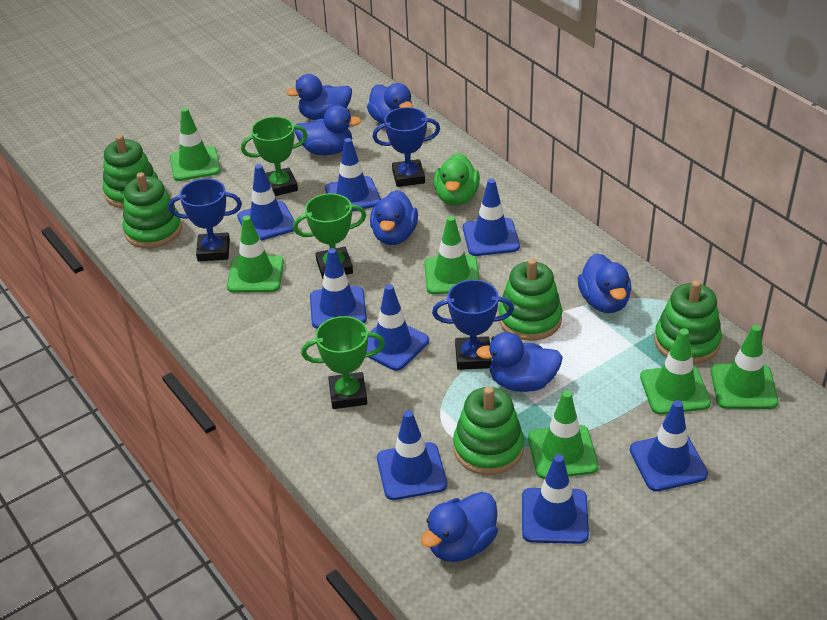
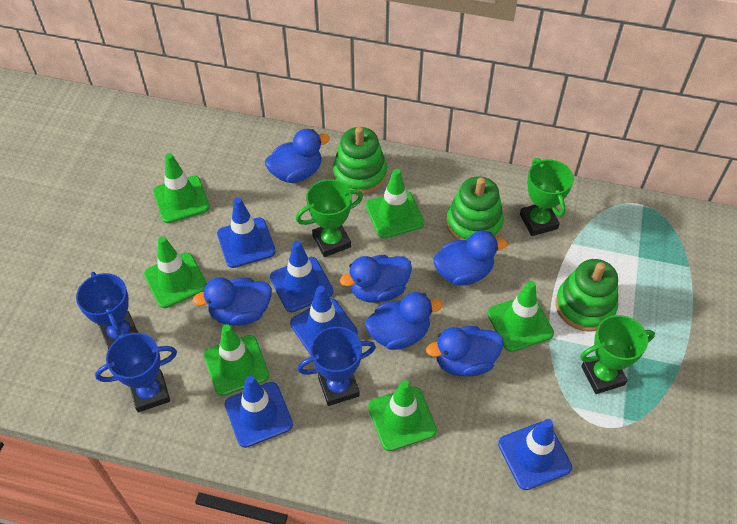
blue duck: [286,74,352,120] [294,105,361,155] [367,83,413,124] [370,190,418,245] [421,492,498,562] [476,332,563,392] [578,253,632,313] = 7 -> [193,277,272,326] [265,129,330,183] [340,255,412,303] [365,292,443,350] [426,326,503,376] [433,230,507,286] = 6
blue traffic cone: [237,164,295,241] [310,248,367,329] [325,138,381,211] [367,284,429,371] [377,410,447,500] [463,179,520,256] [522,454,589,544] [630,400,708,491] = 8 -> [217,198,276,268] [225,376,293,448] [270,241,334,312] [290,286,358,356] [498,419,572,490] = 5
green duck: [433,153,480,206] = 1 -> none = 0
green stacking toy: [103,135,158,208] [123,172,182,248] [453,386,524,475] [498,258,562,341] [654,280,722,364] = 5 -> [333,127,387,195] [446,176,504,241] [555,259,618,332] = 3

